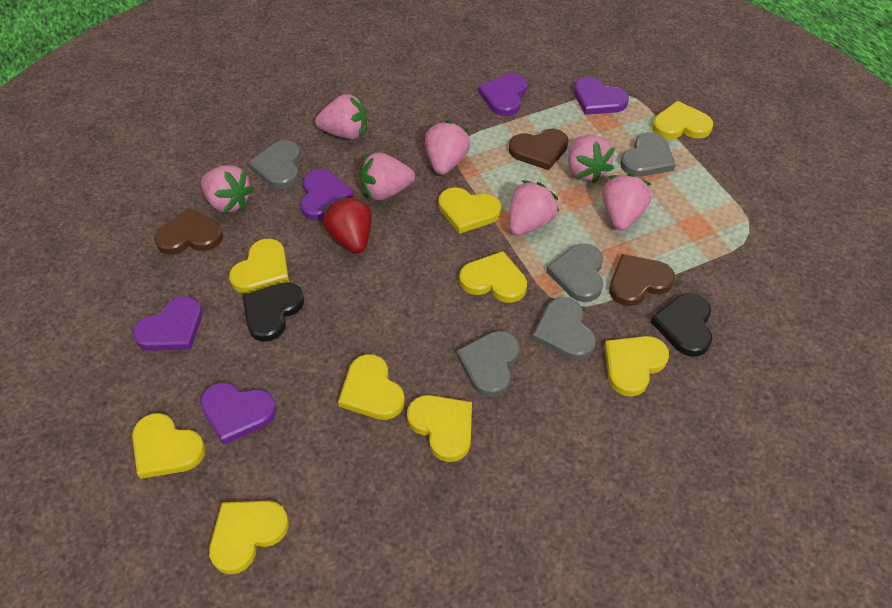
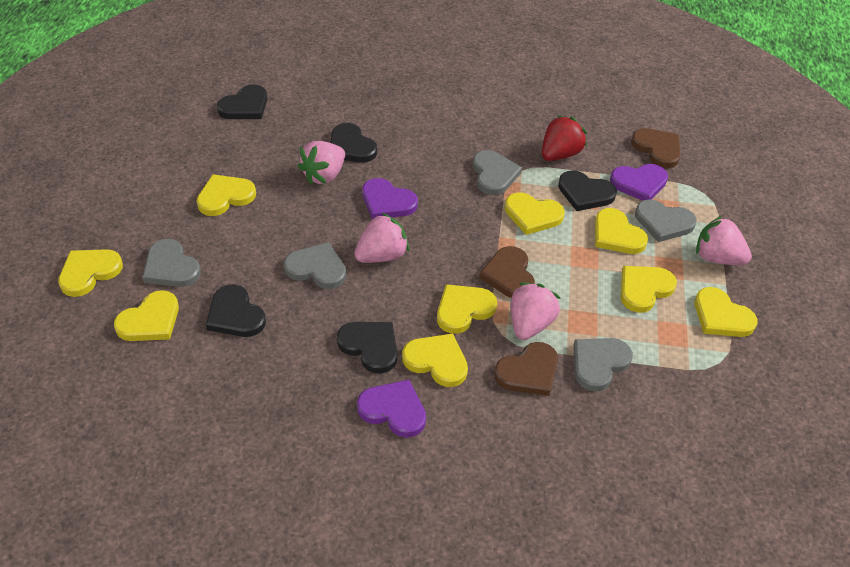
black heart: [243,282,304,342] [651,293,712,357] = 2 -> [206,284,266,337] [217,84,267,119] [330,123,377,163] [337,322,397,374] [558,170,617,211] = 5
pink strawberry: [201,165,254,213] [315,94,367,139] [360,152,415,200] [425,120,470,175] [509,180,559,236] [568,135,615,184] [602,173,651,230] = 7 -> [298,141,345,185] [354,213,409,263] [511,282,560,340] [696,216,752,265] = 4
purple heart: [133,296,202,351] [200,382,277,445] [300,169,354,221] [478,74,527,116] [574,77,629,115] = 5 -> [357,380,426,438] [362,178,418,219] [610,164,668,201] = 3

